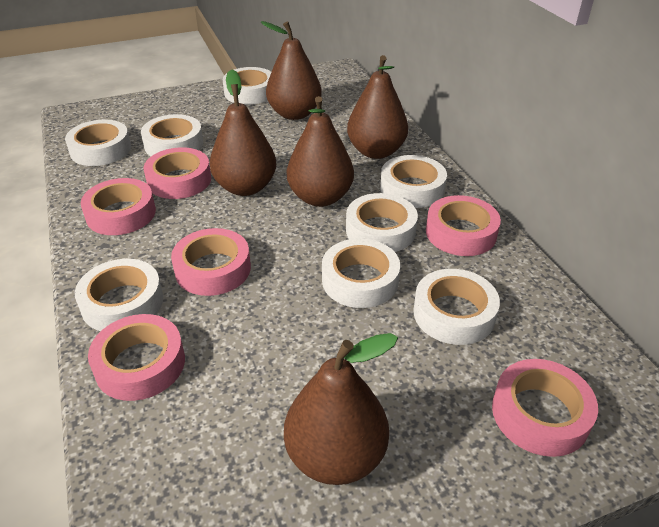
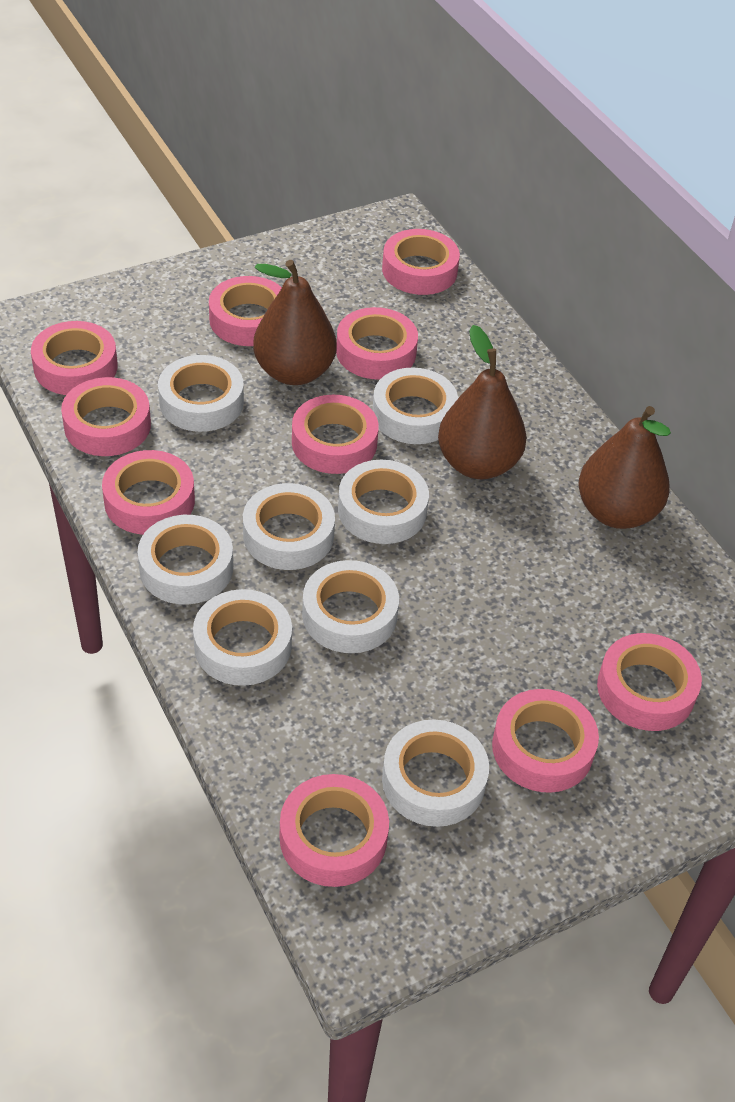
brown pear: [210,69,276,196] [261,21,322,120] [284,333,398,485] [287,96,354,207] [347,55,408,159] = 5 -> [253,260,337,385] [438,325,527,479] [578,406,671,529] = 3
pink tape: [81,178,156,235] [88,314,185,401] [144,147,211,199] [171,228,251,296] [426,195,501,256] [492,359,598,457] = 6 -> [31,321,118,395] [61,377,151,456] [102,450,195,535] [209,276,282,346] [280,774,389,887] [292,395,379,474] [336,307,418,380] [382,229,460,295] [492,689,599,793] [597,633,702,731] = 10

